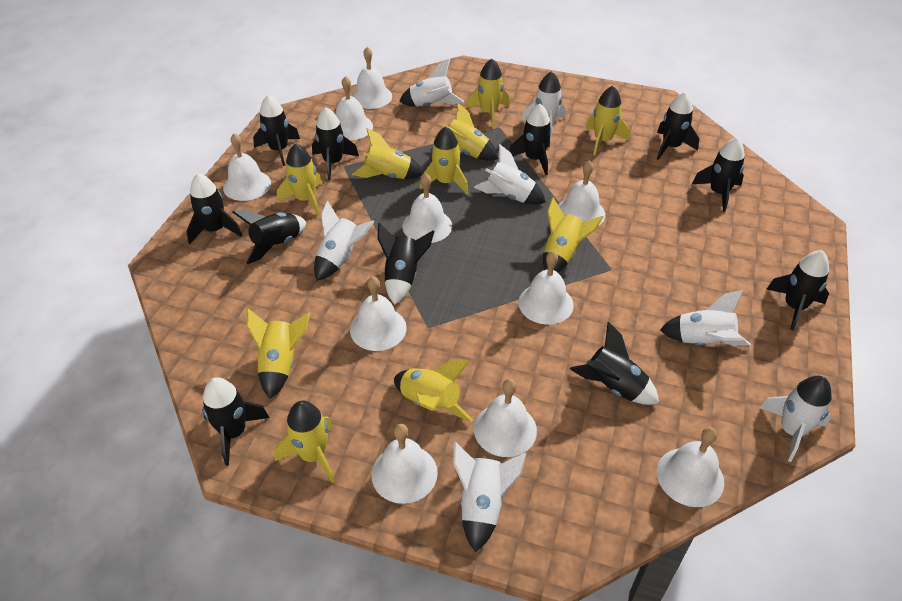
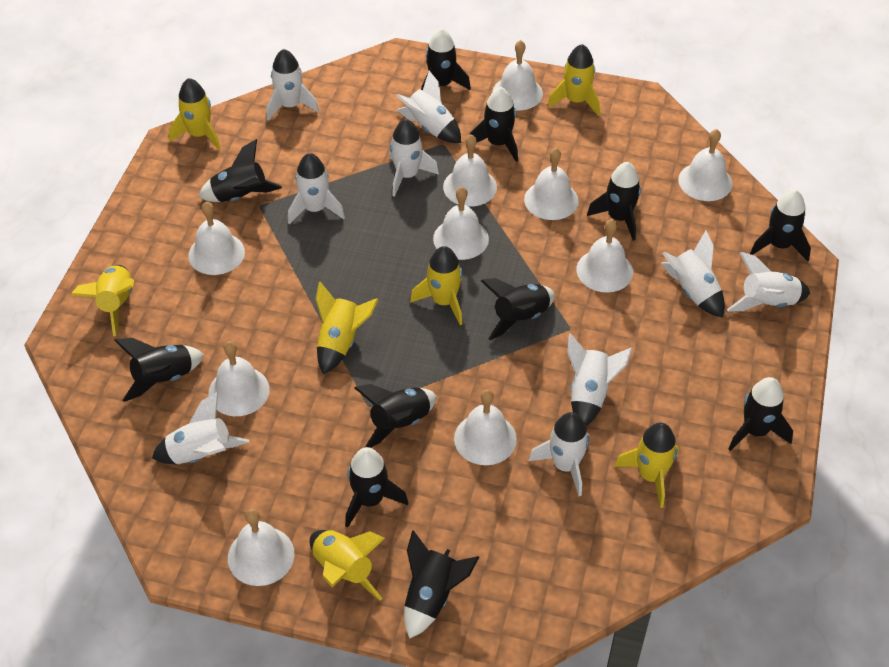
white rocket: [314,201,374,281] [399,59,464,107] [453,442,526,552] [474,144,546,205] [521,71,565,142] [660,290,751,346] [760,376,832,462] = 7 -> [152,392,249,464] [266,49,319,121] [288,153,345,224] [389,119,439,197] [396,71,461,143] [529,412,589,496] [567,334,633,426] [661,231,725,317] [727,252,810,311] = 9
yellow rocket: [247,308,310,399] [274,400,335,483] [277,143,322,216] [352,128,423,179] [394,359,473,422] [420,126,468,194] [433,103,498,161] [466,59,509,128] [543,197,603,272] [585,85,629,155] = 10 -> [71,265,134,336] [169,78,221,150] [310,530,385,601] [315,282,379,374] [410,246,462,325] [548,44,600,116] [614,423,679,508] = 7

